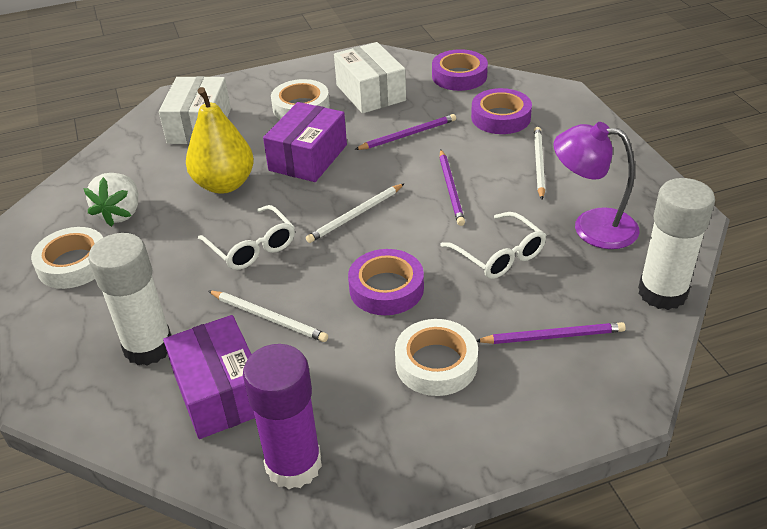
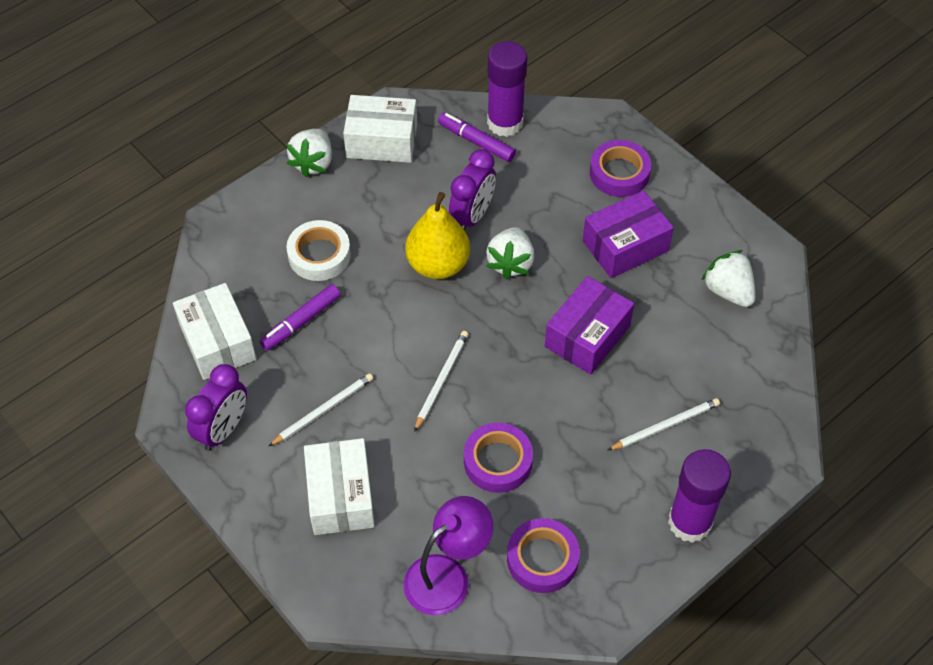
purple clock: none = 0 -> [185,364,247,451] [449,149,496,230] = 2
purple glue stick: [243,344,322,489] = 1 -> [487,41,527,137] [668,449,731,543] = 2
purple marker: none = 0 -> [260,284,341,351] [438,113,516,162] = 2
purple pencil: [354,114,456,150] [439,150,465,226] [476,322,626,344] = 3 -> none = 0
white box: [159,76,231,144] [334,42,406,114] = 2 -> [173,283,256,380] [304,438,375,535] [343,95,417,163] = 3
white glasses: [198,205,295,270] [440,212,546,279] = 2 -> none = 0
white glue stick: [88,233,171,366] [638,178,715,310] = 2 -> none = 0
white strawberry: [83,173,138,227] = 1 -> [287,129,332,177] [486,227,534,279] [702,250,755,307] = 3
white tape: [31,227,103,289] [271,79,330,119] [395,319,478,396] = 3 -> [287,220,351,281] = 1

